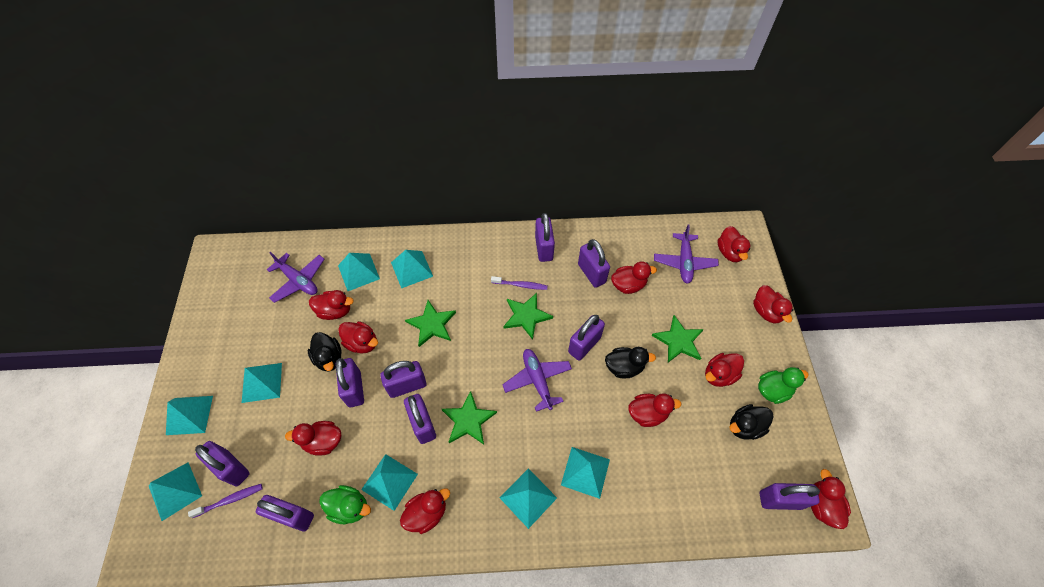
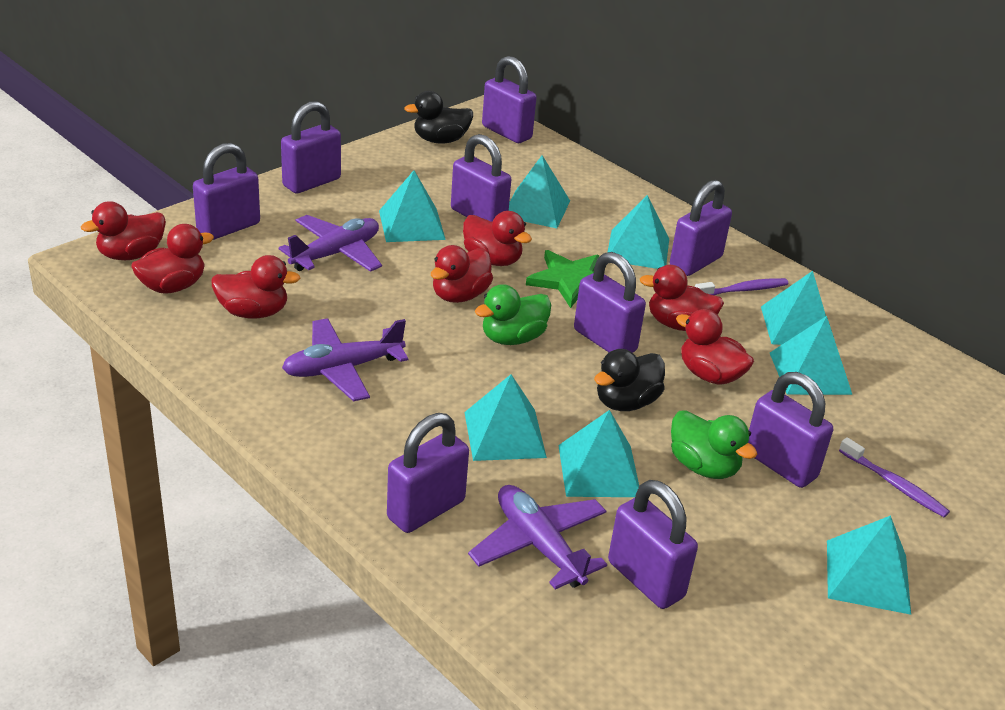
black duck: [308,332,342,372] [605,347,656,378] [729,404,774,440] = 3 -> [404,91,473,143] [594,349,665,411] = 2
green star: [405,300,456,347] [442,391,497,445] [503,293,553,340] [652,315,704,362] = 4 -> [526,250,599,308] = 1
red duck: [285,421,341,456] [309,290,354,320] [338,321,378,354] [400,488,450,534] [611,261,657,294] [628,393,681,427] [705,353,744,387] [718,226,750,262] [753,285,793,324] [811,469,851,529] = 10 -> [81,201,166,260] [131,224,214,294] [211,255,300,319] [431,245,493,303] [463,211,532,266] [640,265,724,331] [676,309,754,385] = 7

